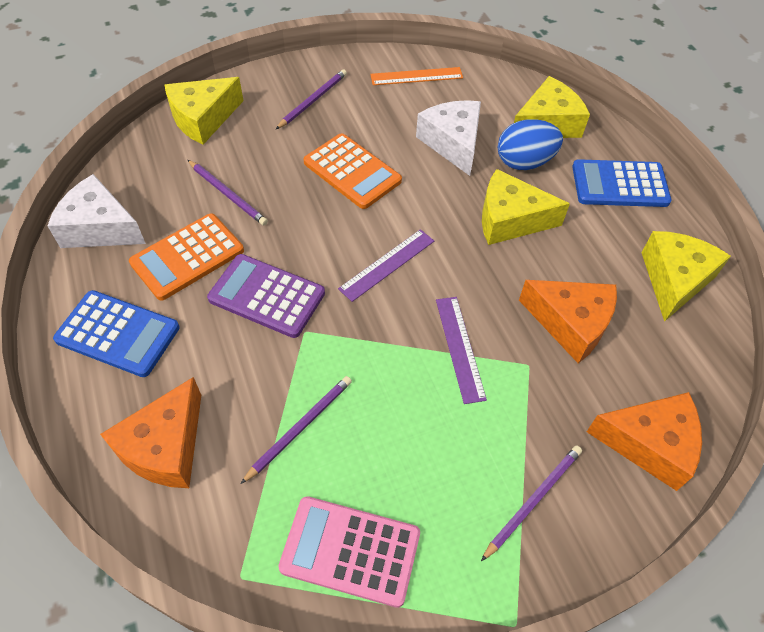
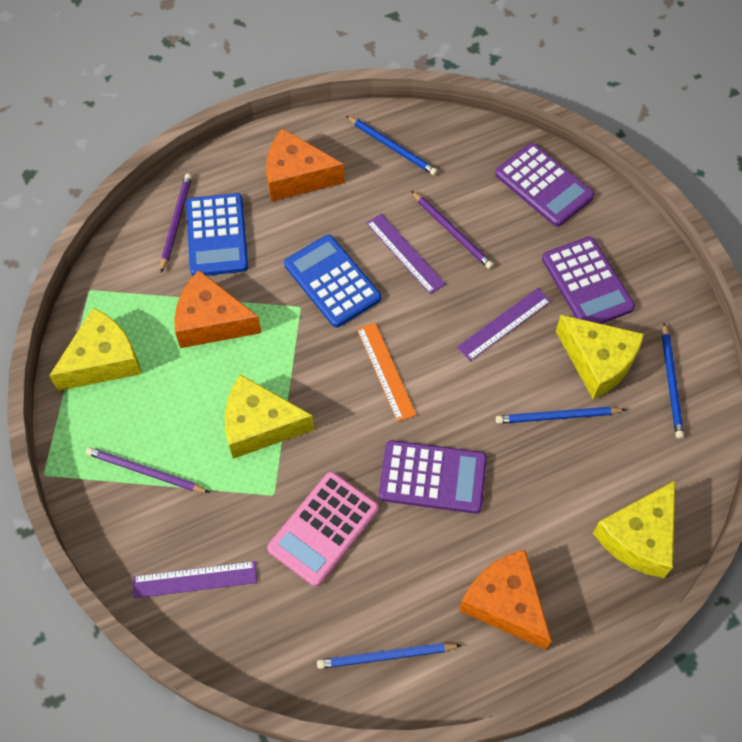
blue egg: [498,119,563,170] = 1 -> none = 0
blue pencil: none = 0 -> [317,643,461,669] [346,116,438,175] [496,407,626,424] [662,323,684,439] = 4
orange calculator: [129,213,244,301] [304,133,402,209] = 2 -> none = 0
purple calculator: [207,254,325,338] = 1 -> [379,440,487,514] [495,143,594,227] [542,237,635,324] = 3
purple pencil: [188,160,268,226] [241,376,352,484] [276,69,347,129] [481,445,582,561] = 4 -> [86,447,210,493] [161,174,192,273] [411,191,494,269] = 3
purple ruler: [338,229,434,302] [436,297,487,404] = 2 -> [133,561,257,598] [366,214,446,294] [457,288,551,361] = 3
white cheese: [48,174,146,248] [416,100,481,176] = 2 -> none = 0

